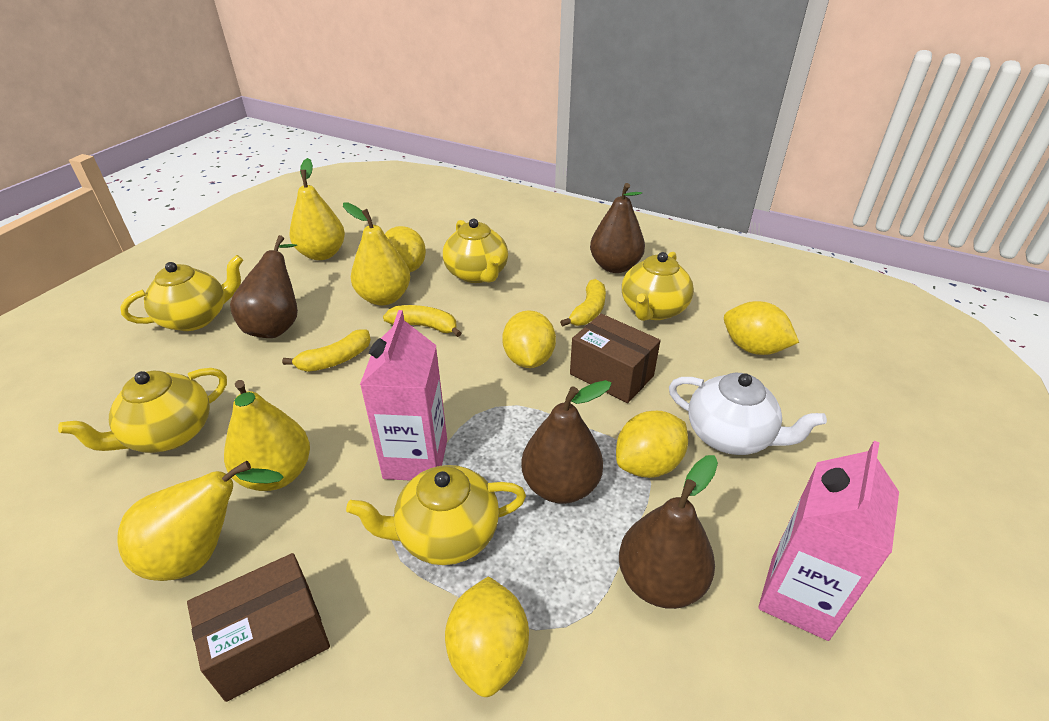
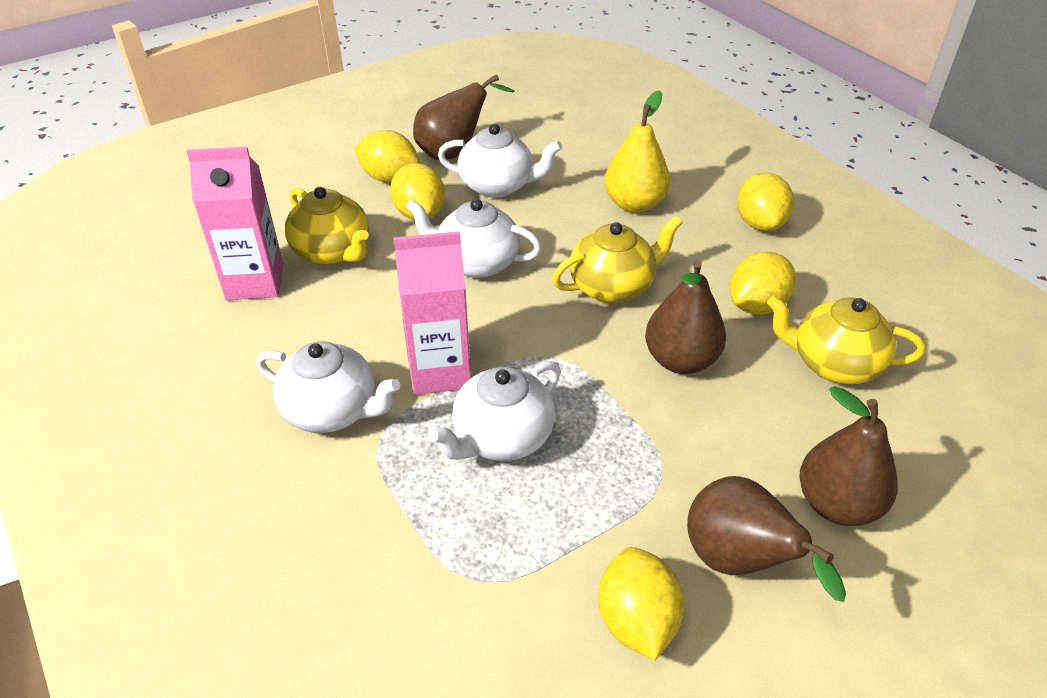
brown box: [187,553,330,702] [570,314,660,403] = 2 -> none = 0
white teapot: [669,373,827,455] = 1 -> [256,341,400,433] [406,199,542,278] [429,361,561,461] [438,124,562,198] = 4
yellow banana: [282,329,371,372] [383,305,462,337] [560,279,606,326] = 3 -> none = 0
yellow pear: [118,461,283,581] [224,380,310,491] [290,158,345,260] [343,203,410,305] = 4 -> [604,90,670,213] = 1
yellow teapot: [58,368,227,453] [120,255,243,331] [346,465,526,565] [443,219,508,283] [622,252,694,321] = 5 -> [285,187,369,265] [552,216,683,303] [767,296,925,384] = 3

